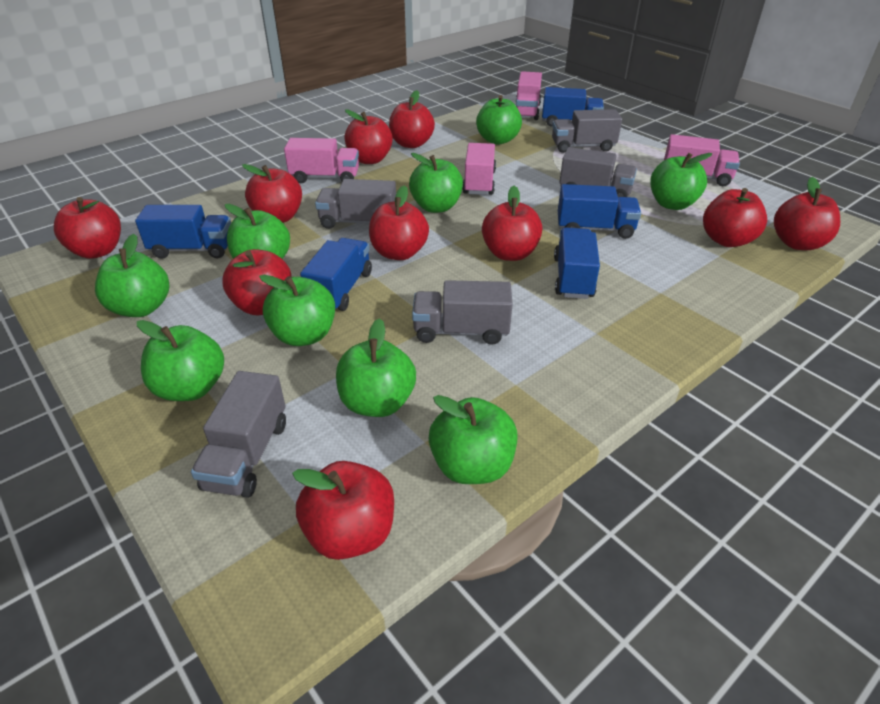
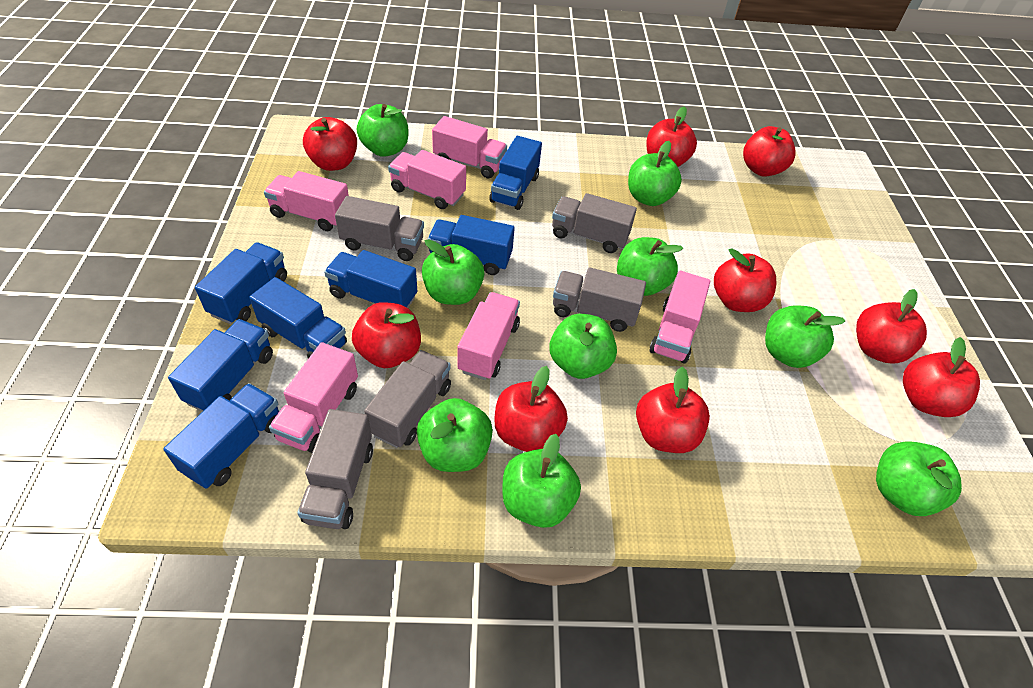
blue truck: [135,205,231,259] [300,238,372,311] [542,87,604,127] [554,227,600,299] [558,184,641,239] = 5 -> [163,383,279,488] [168,319,273,412] [195,242,287,324] [249,277,347,359] [324,250,417,308] [427,215,515,275] [489,136,542,210] = 7
pink truck: [284,138,359,183] [462,143,496,195] [516,71,542,120] [664,134,740,186] = 4 -> [264,171,349,231] [269,342,358,453] [388,150,466,209] [432,116,507,178] [457,292,520,380] [650,271,710,364] = 6
red apple: [54,197,121,259] [222,249,292,315] [242,164,302,223] [292,461,394,560] [344,110,393,164] [369,185,429,260] [389,90,435,148] [482,186,542,261] [703,188,767,247] [774,177,840,250] = 10 -> [303,117,357,171] [352,302,421,368] [494,366,568,452] [636,367,710,453] [647,106,697,167] [714,248,776,312] [743,126,796,177] [856,289,927,364] [903,337,980,417] = 9

